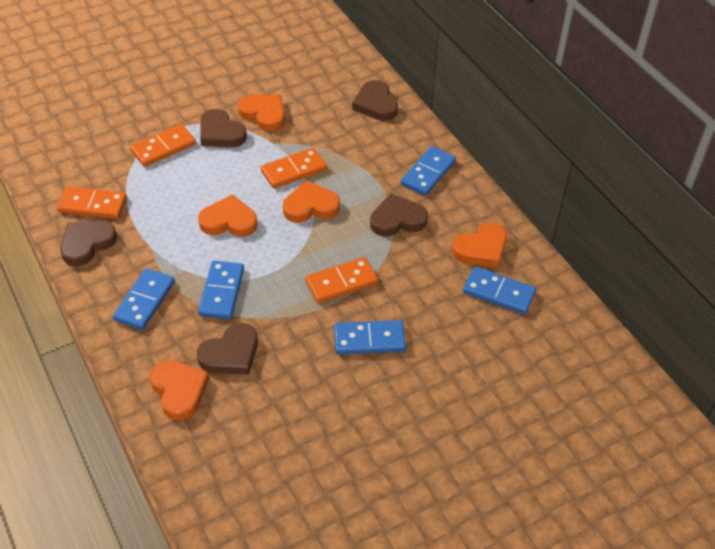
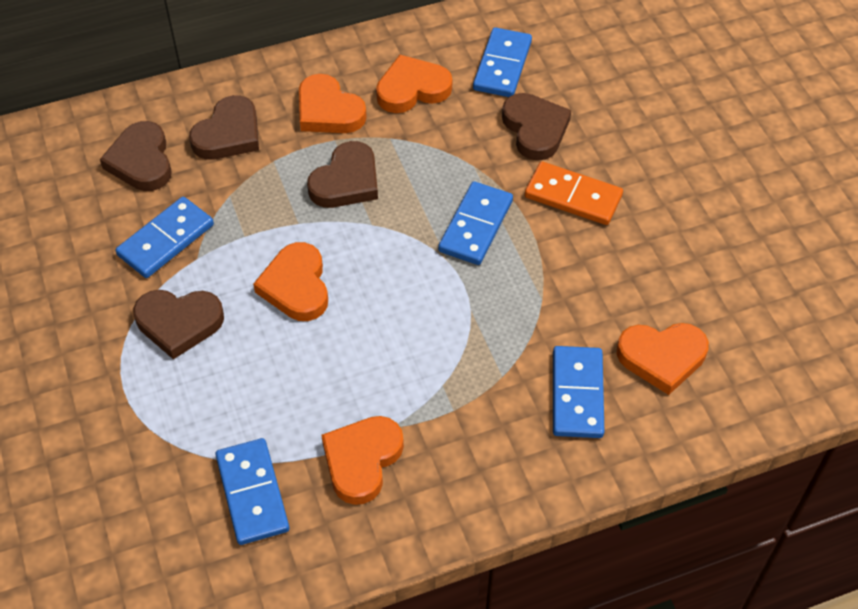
orange domino: [57,186,127,219] [130,124,196,167] [261,148,327,189] [305,257,378,303] = 4 -> [525,162,623,225] = 1

